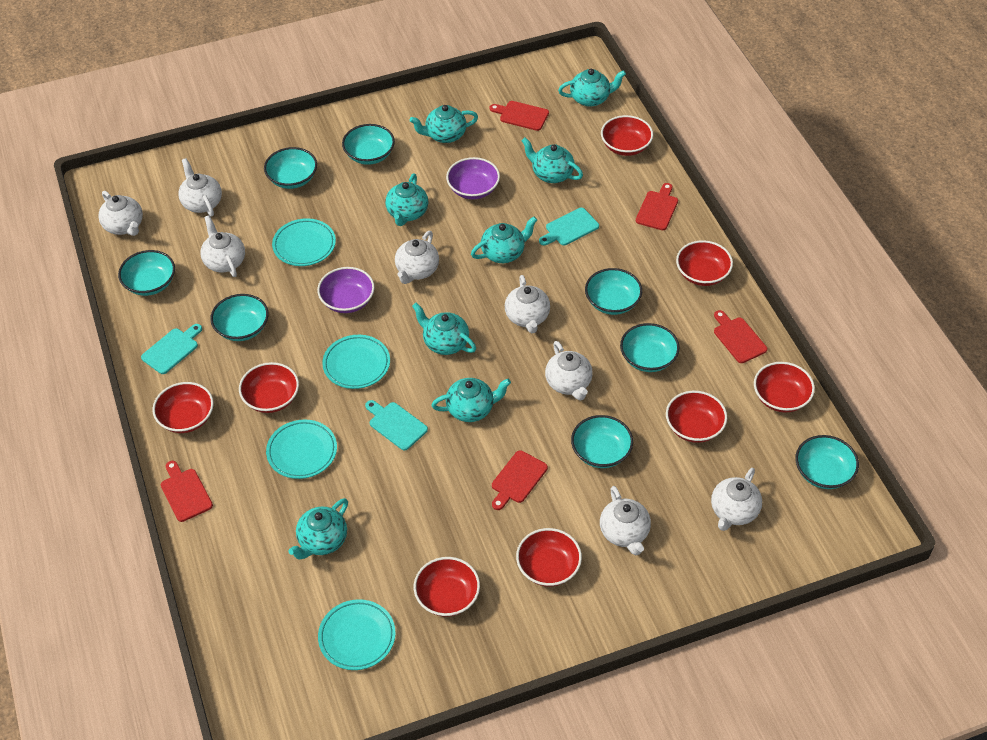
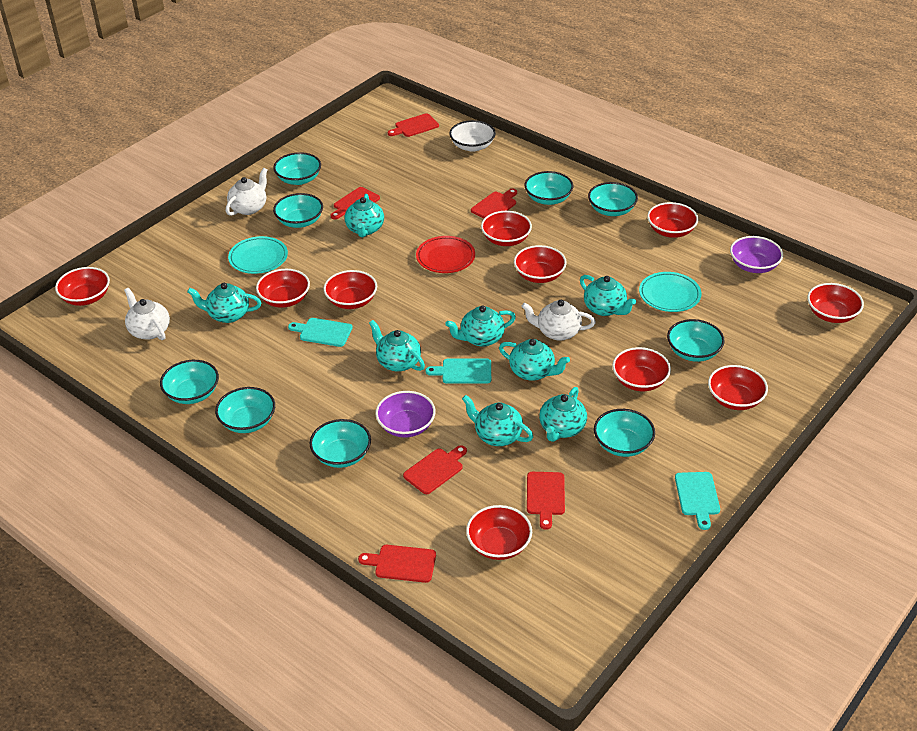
red bowl: [152,382,214,433] [239,362,299,413] [414,557,480,617] [516,528,582,587] [601,115,653,156] [666,391,727,443] [676,240,733,286] [754,362,815,412] = 8 -> [55,267,110,306] [256,269,310,308] [323,270,377,309] [466,505,532,560] [481,211,532,246] [514,245,567,283] [612,347,671,391] [647,202,698,238] [708,365,768,410] [807,283,864,323] = 10
red cutting board: [161,461,213,522] [489,101,549,131] [492,450,548,510] [636,183,678,230] [714,310,767,363] = 5 -> [331,187,380,219] [358,545,436,583] [388,113,439,137] [403,445,467,494] [471,189,517,218] [527,472,565,530] = 6
red plate: none = 0 -> [416,236,475,273] = 1
turquoise bowl: [118,250,175,296] [210,294,268,341] [264,147,317,189] [342,124,395,165] [571,415,633,468] [585,268,642,315] [620,323,680,372] [795,435,859,489] = 8 -> [160,360,219,404] [215,387,275,433] [273,152,321,185] [273,193,323,228] [310,419,371,468] [524,171,573,205] [588,182,638,216] [594,409,655,457] [667,319,725,362] = 9
turquoise plate: [266,420,337,479] [272,218,336,266] [318,599,396,670] [322,335,390,389] = 4 -> [228,236,288,274] [639,272,701,312] = 2
white bowl: none = 0 -> [449,120,496,152] = 1
white teapot: [98,191,143,236] [178,158,222,217] [200,215,245,277] [395,231,439,284] [505,275,550,333] [545,341,593,401] [600,486,651,555] [711,468,762,531] = 8 -> [124,288,170,340] [226,168,267,216] [521,300,596,341] = 3

